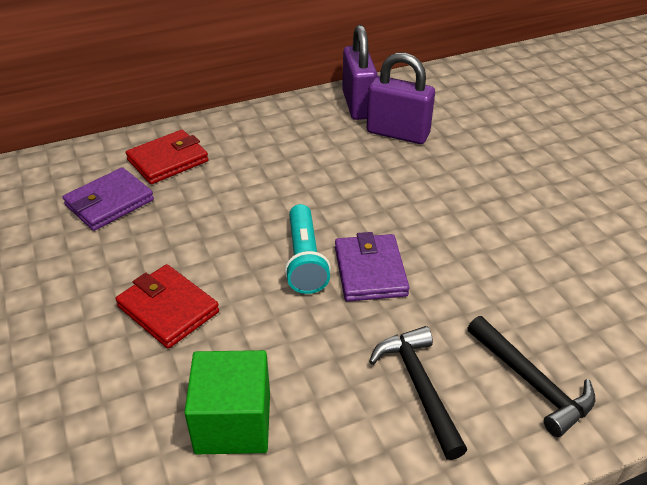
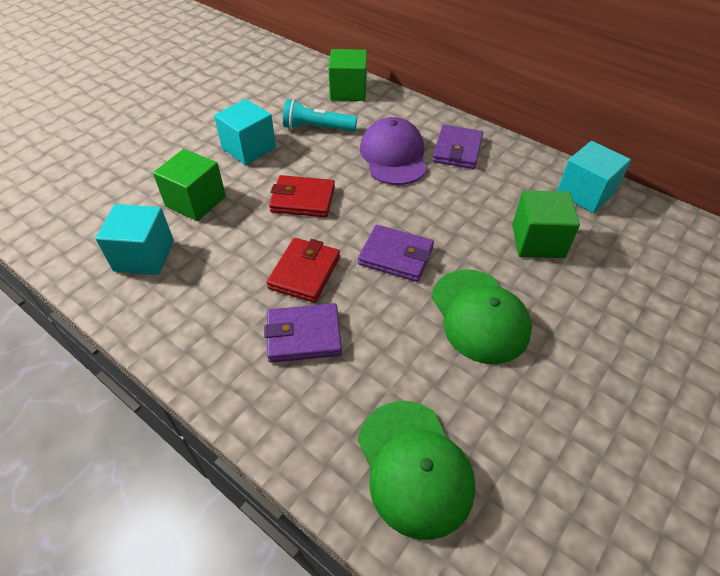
black hammer: [369,326,467,460] [467,316,595,437] = 2 -> none = 0
green cap: none = 0 -> [358,401,475,540] [432,270,532,364] = 2
green cube: [184,350,270,454] = 1 -> [153,149,226,221] [328,49,367,101] [512,191,580,258] = 3
purple cap: none = 0 -> [360,117,427,185] = 1
purple padlock: [342,25,378,120] [367,53,435,144] = 2 -> none = 0
purple wallet: [63,167,154,231] [335,232,409,302] = 2 -> [264,303,342,363] [358,225,434,282] [432,125,483,169] = 3
turquoise cube: none = 0 -> [95,204,174,275] [214,99,276,165] [557,141,631,213] = 3

